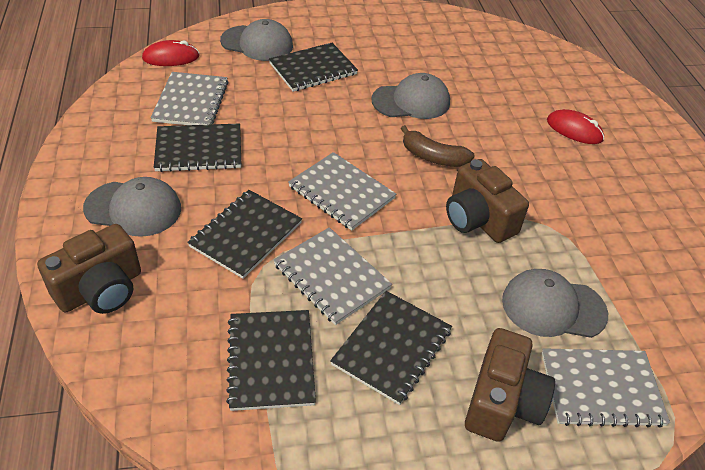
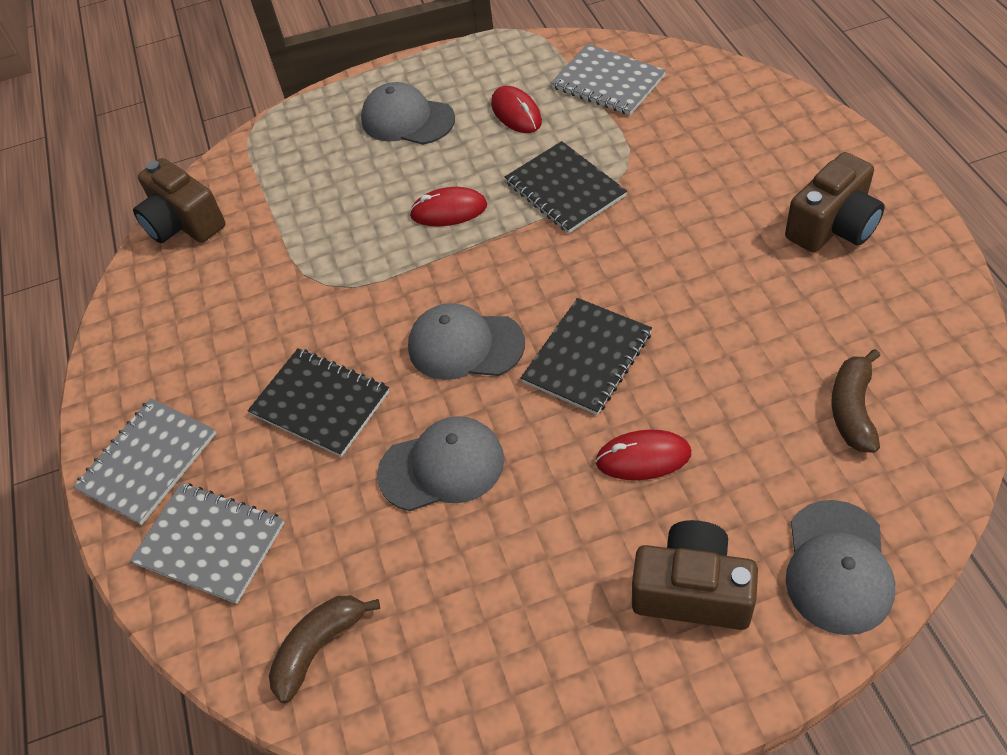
black notebook: [154,123,241,172] [187,190,302,279] [226,310,316,411] [269,43,358,92] [330,291,452,405] = 5 -> [248,348,389,457] [505,141,627,233] [521,298,652,415] = 3
brown banana: [401,125,475,167] = 1 -> [269,596,380,703] [832,349,880,453] = 2
grey notebook: [150,72,228,125] [273,227,392,325] [288,152,396,231] [542,348,670,428] = 4 -> [73,398,216,525] [130,483,284,604] [551,44,666,115] = 3
red mouse: [142,40,199,66] [547,109,604,144] = 2 -> [409,187,487,226] [491,86,542,133] [595,429,691,480] = 3

